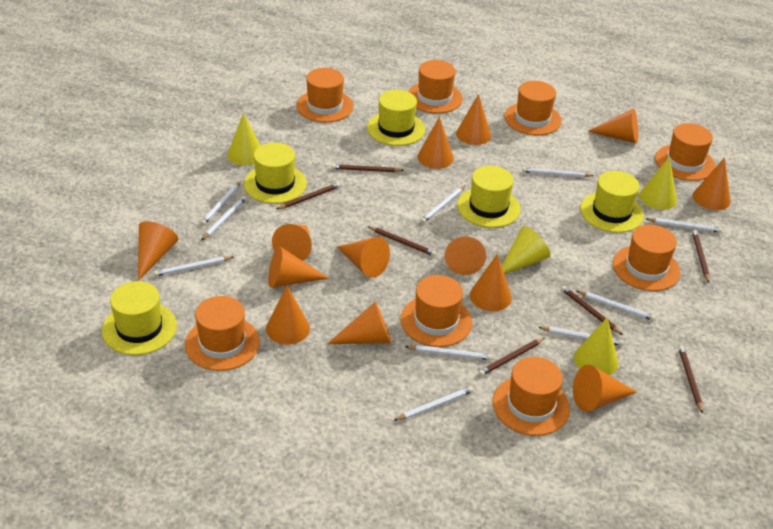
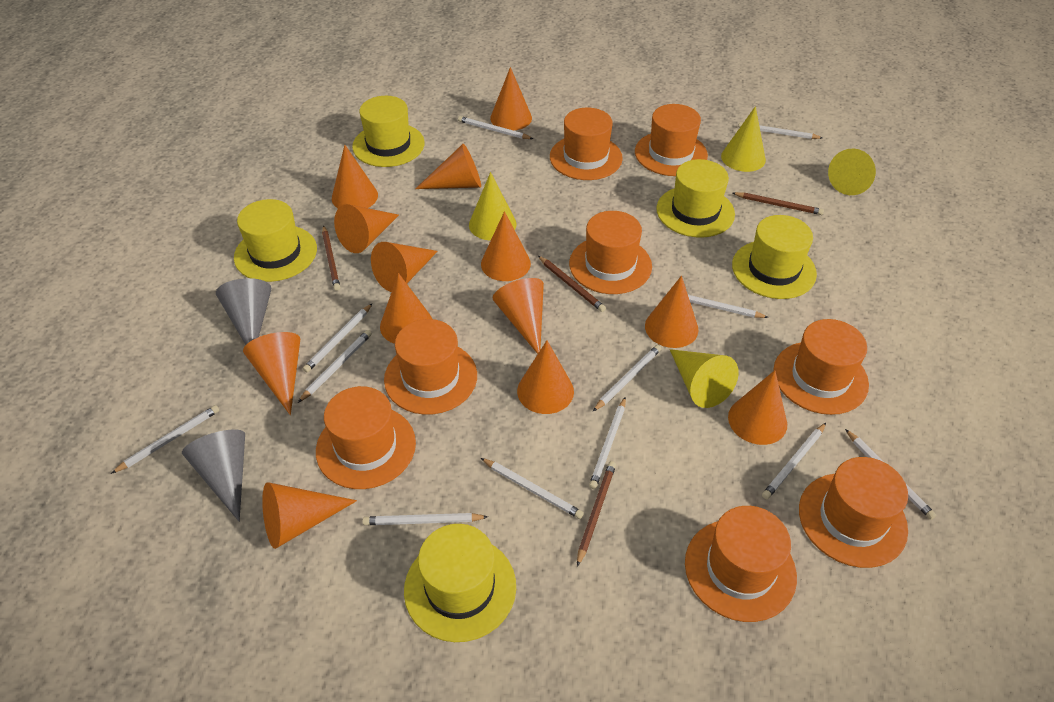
brown pencil: [276,182,341,209] [332,164,404,172] [367,226,436,256] [478,338,544,376] [561,286,623,335] [678,346,703,414] [692,230,710,283] = 7 -> [322,225,340,291] [538,256,606,312] [577,461,616,566] [733,192,824,215] = 4
grey cone: none = 0 -> [182,429,245,522] [216,278,271,345] = 2
white pencil: [154,256,233,276] [201,181,241,225] [202,196,247,240] [394,387,474,421] [405,345,492,360] [421,186,465,223] [522,167,594,177] [538,327,624,346] [577,291,656,321] [646,218,722,233] = 10 -> [111,405,219,474] [298,330,372,403] [303,303,373,373] [363,513,488,525] [458,116,533,139] [481,458,584,519] [589,397,626,489] [593,345,661,411] [667,290,769,318] [738,122,823,139] [762,423,826,499] [845,429,936,520] = 12

